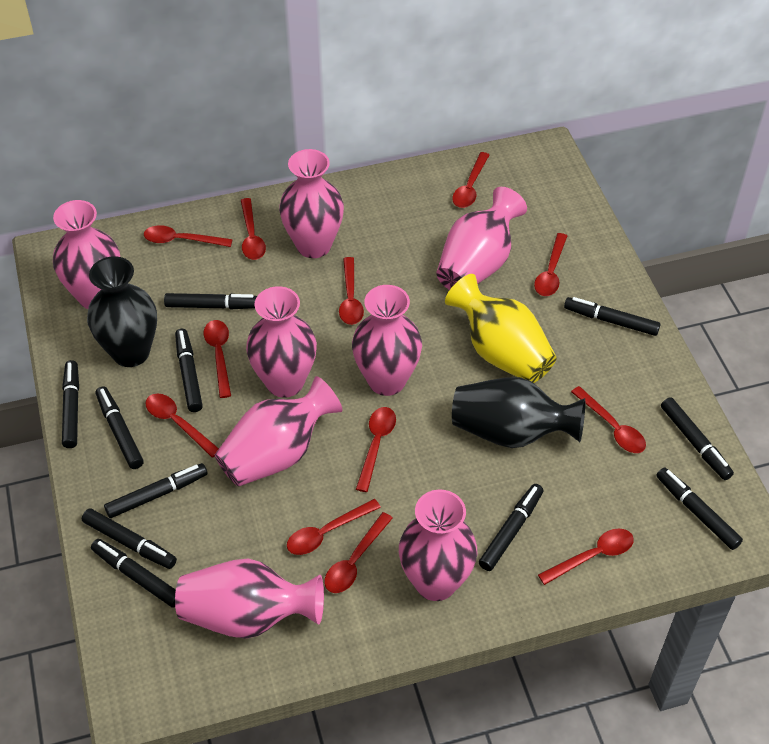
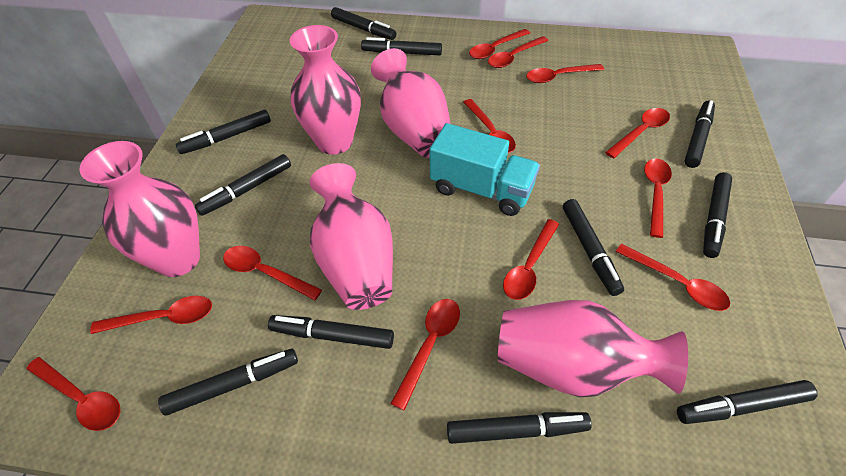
black vase: [87,256,157,367] [452,377,585,448] = 2 -> none = 0
pink vase: [53,200,120,309] [175,558,324,639] [215,376,342,486] [246,286,317,398] [279,149,344,258] [352,285,422,396] [399,490,477,601] [436,187,527,290] = 8 -> [79,141,200,277] [290,25,361,155] [310,163,393,310] [371,48,450,157] [498,300,688,397] = 5
turquoise truck: none = 0 -> [430,123,540,216] = 1
yellow vase: [445,274,557,383] = 1 -> none = 0

